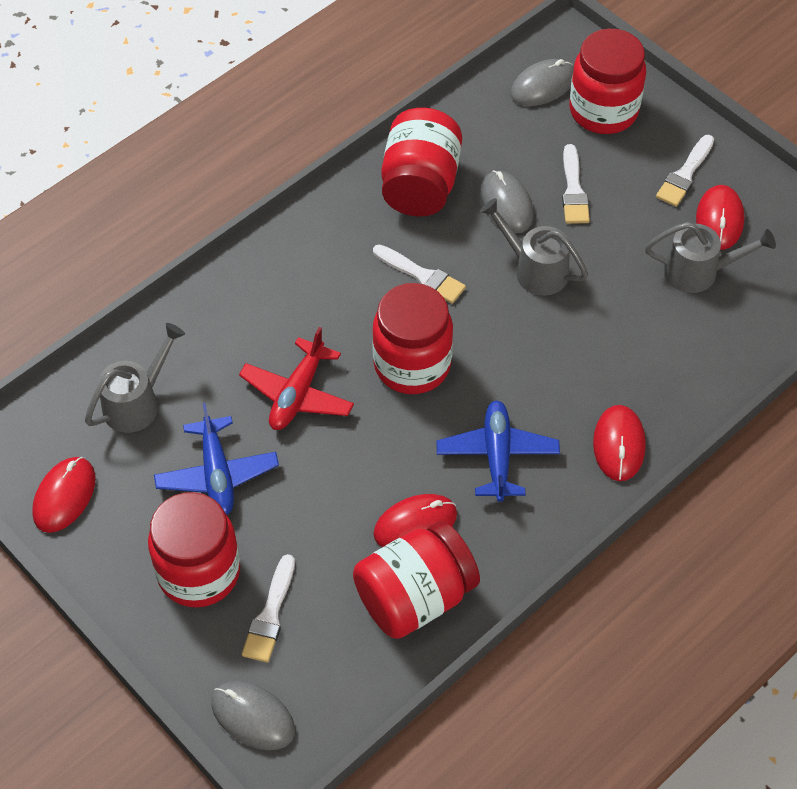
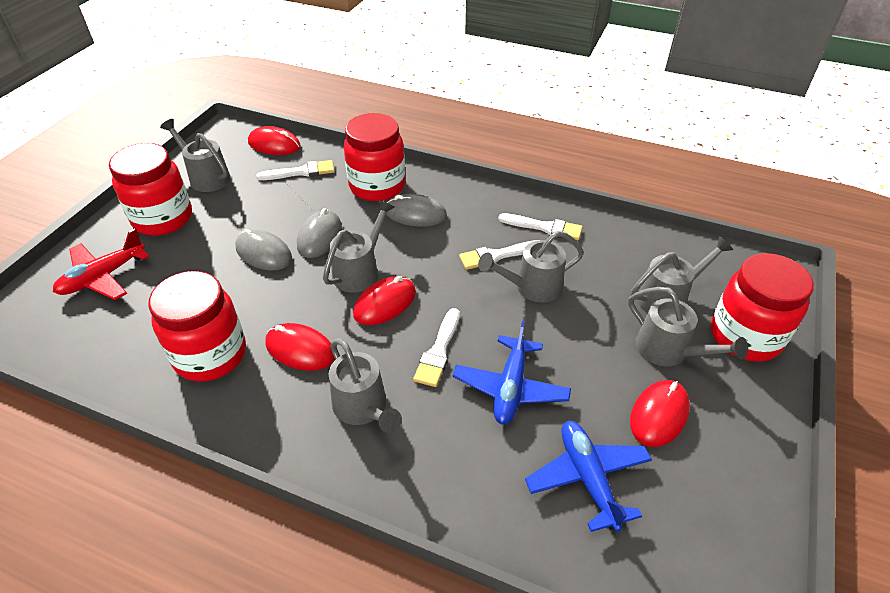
grey watering can: [85,323,185,433] [480,198,588,296] [645,222,776,293] = 3 -> [160,119,231,192] [323,200,395,293] [329,338,402,433] [478,231,584,302] [628,287,748,366] [631,236,733,313] = 6
red jar: [148,492,240,607] [353,521,480,639] [372,283,453,394] [382,107,462,217] [569,28,646,134] = 5 -> [109,143,192,236] [148,271,246,382] [344,113,405,201] [711,253,814,362] = 4

